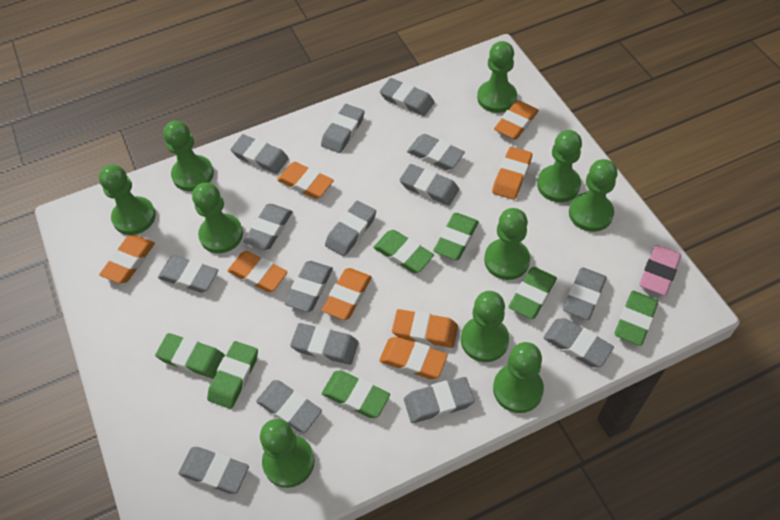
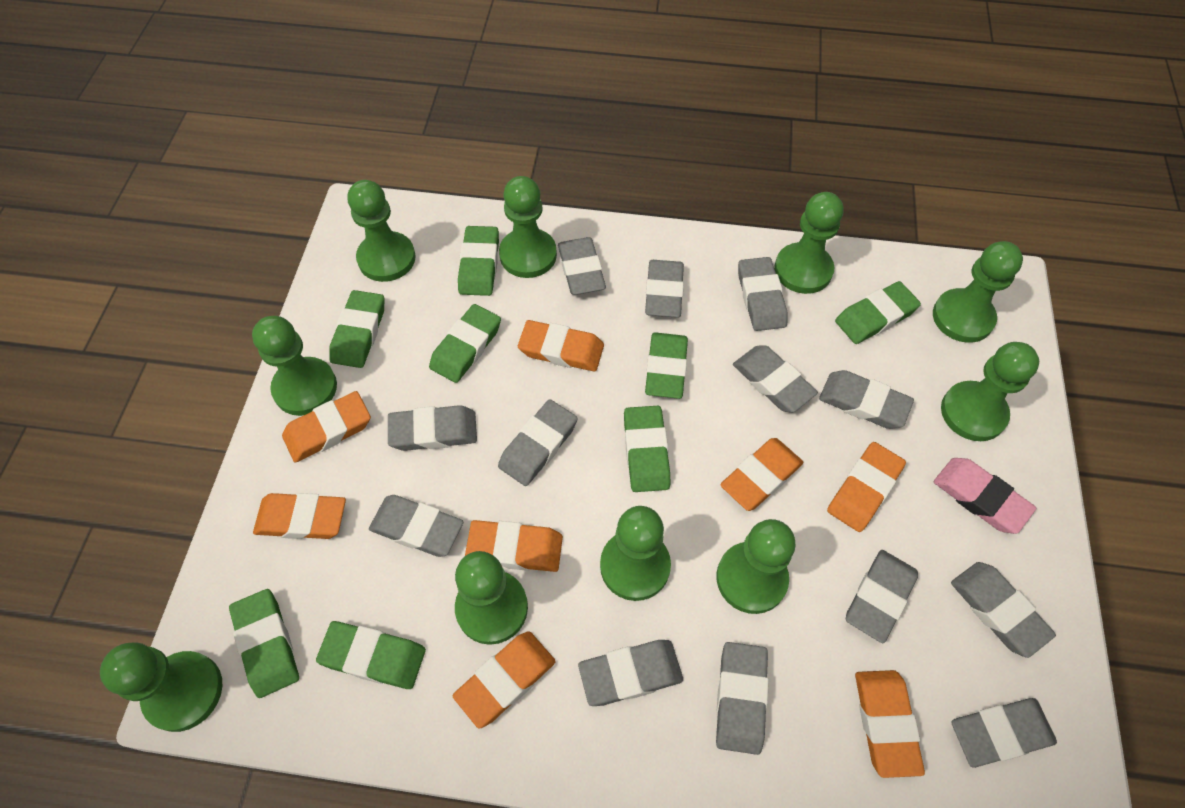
green eraser: [155,333,225,378] [207,341,258,409] [322,370,390,418] [373,230,434,273] [433,213,479,260] [509,267,557,319] [615,291,658,346] = 7 -> [229,589,299,698] [316,621,426,689] [329,290,384,368] [429,304,501,383] [458,226,499,296] [624,406,670,492] [645,332,688,399] [835,281,921,344] = 8
grey eraser: [158,255,218,293] [178,447,249,494] [231,134,289,174] [243,204,293,250] [256,380,322,433] [285,261,333,312] [290,323,359,365] [321,104,365,153] [325,201,376,256] [380,78,435,116] [400,164,459,206] [404,377,475,423] [407,134,465,170] [543,318,614,367] [563,267,607,320] = 15 -> [369,495,463,557] [388,405,477,451] [498,399,578,486] [558,237,606,295] [578,640,683,706] [645,260,684,318] [716,642,769,755] [733,345,818,412] [738,257,787,331] [819,370,914,429] [846,550,918,643] [951,562,1056,658] [951,698,1057,768] = 13

